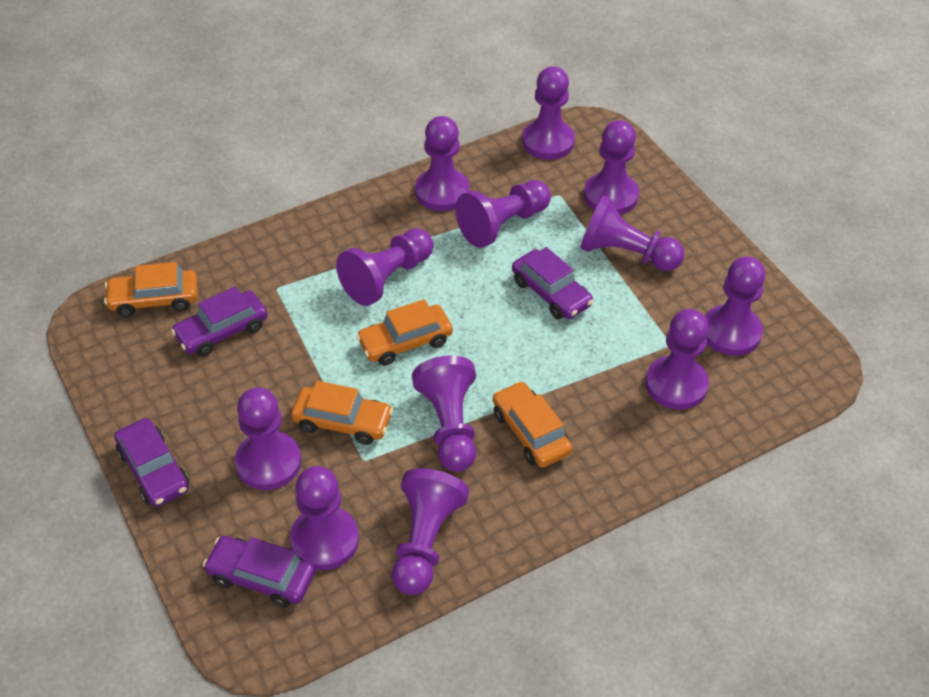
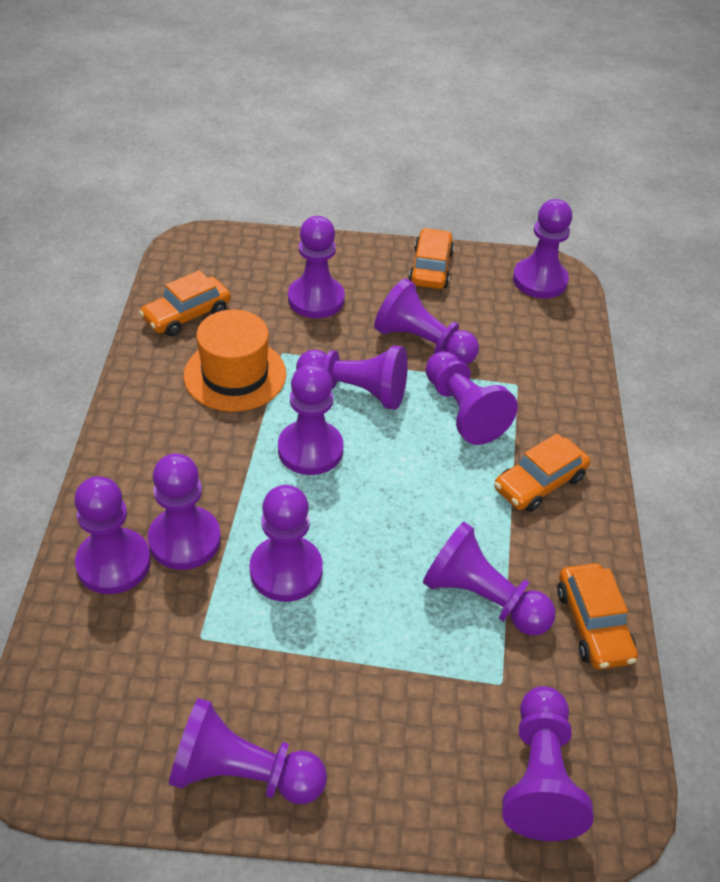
orange hat: none = 0 -> [184,310,286,412] = 1
purple car: [115,418,189,507] [171,286,268,357] [203,536,315,608] [512,247,594,319] = 4 -> none = 0

